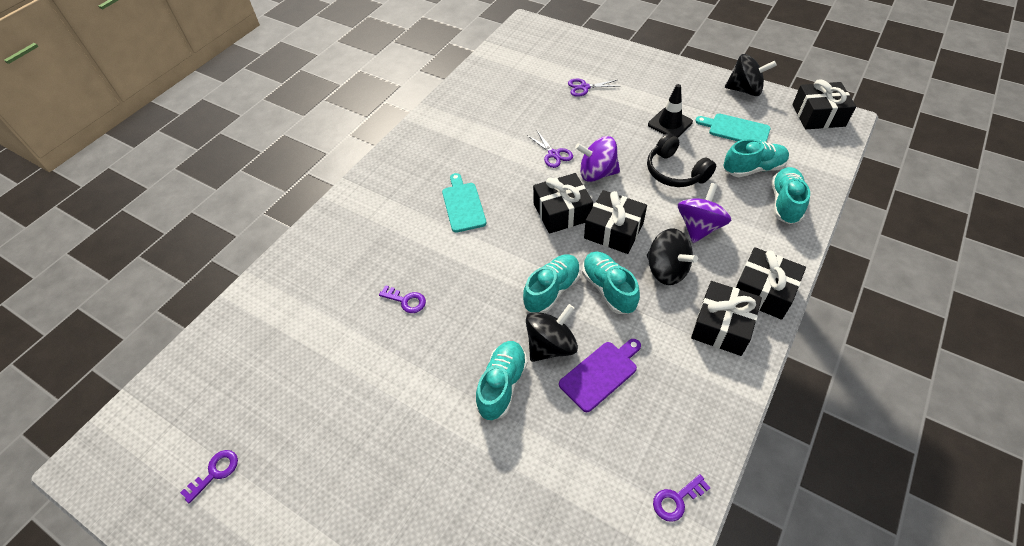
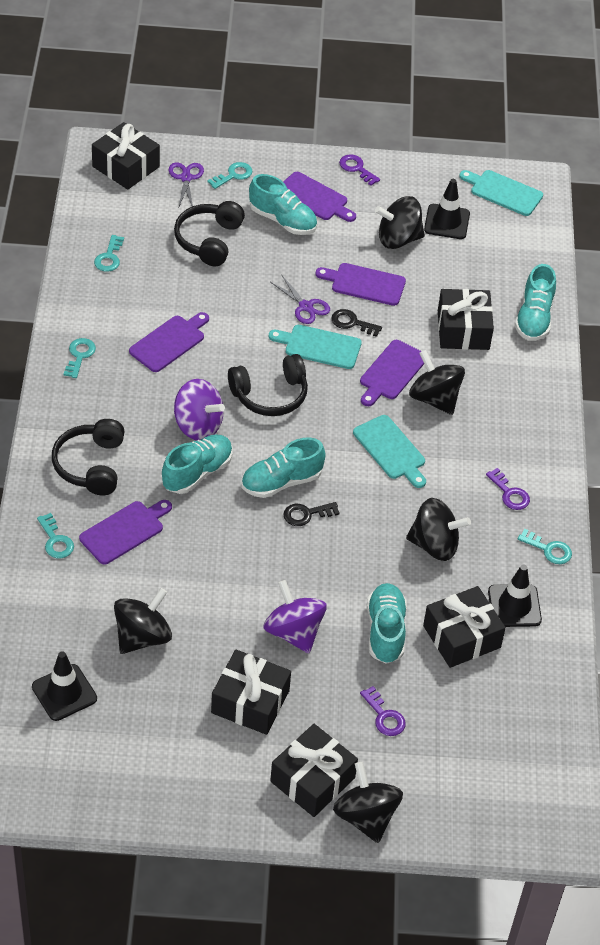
black headphones: [647,133,716,187] = 1 -> [52,419,125,495] [174,201,245,266] [228,354,308,416] = 3
black key: none = 0 -> [283,502,340,526] [331,309,382,337] = 2
black spinning top: [526,304,578,362] [647,229,698,285] [725,54,777,96] = 3 -> [114,588,172,654] [333,762,403,843] [375,196,425,249] [406,498,471,561] [409,350,465,415] = 5
black traffic cone: [648,84,693,138] = 1 -> [32,651,97,721] [424,179,470,239] [488,565,542,627] = 3
purple cutting board: [559,339,641,412] = 1 -> [79,500,172,565] [129,312,209,372] [283,172,356,222] [315,263,406,306] [360,340,424,406] = 5
turquoise cutting board: [442,173,487,233] [695,114,771,142] = 2 -> [269,325,362,369] [353,415,426,488] [459,170,543,216] = 3
turquoise key: none = 0 -> [37,513,74,558] [64,338,96,378] [94,235,124,272] [207,162,252,189] [518,529,572,564] = 5

